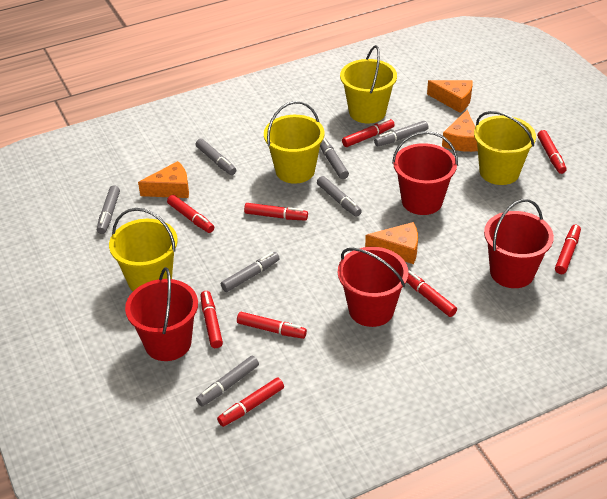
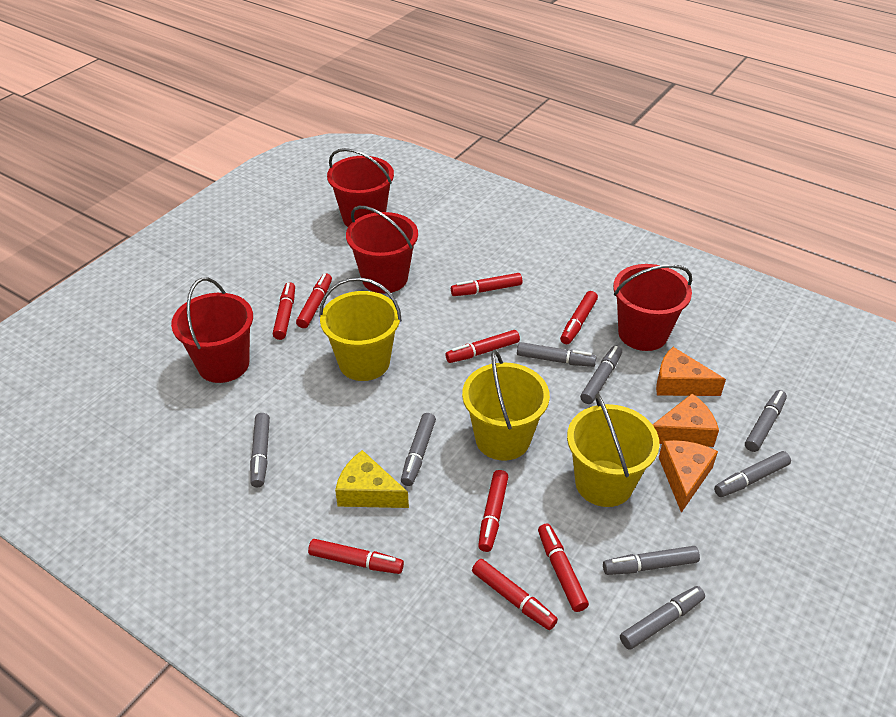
grey marker: [97,185,120,234] [195,139,236,175] [196,356,259,407] [221,252,280,292] [317,176,362,217] [320,138,349,179] [374,121,428,146] = 7 -> [250,413,270,487] [401,413,436,486] [517,342,596,367] [580,345,622,404] [603,546,700,575] [620,586,705,650] [714,451,791,497] [745,390,787,452] = 8
orange cheese: [138,161,189,198] [365,222,418,264] [427,80,473,113] [442,110,478,152] = 4 -> [653,394,719,447] [656,347,726,396] [659,440,718,513] = 3
yellow bucket: [109,208,178,291] [264,101,325,184] [340,45,397,123] [474,111,536,185] = 4 -> [319,277,402,381] [462,350,550,461] [567,393,660,507] = 3
yellow cheese: none = 0 -> [335,450,409,508] = 1

